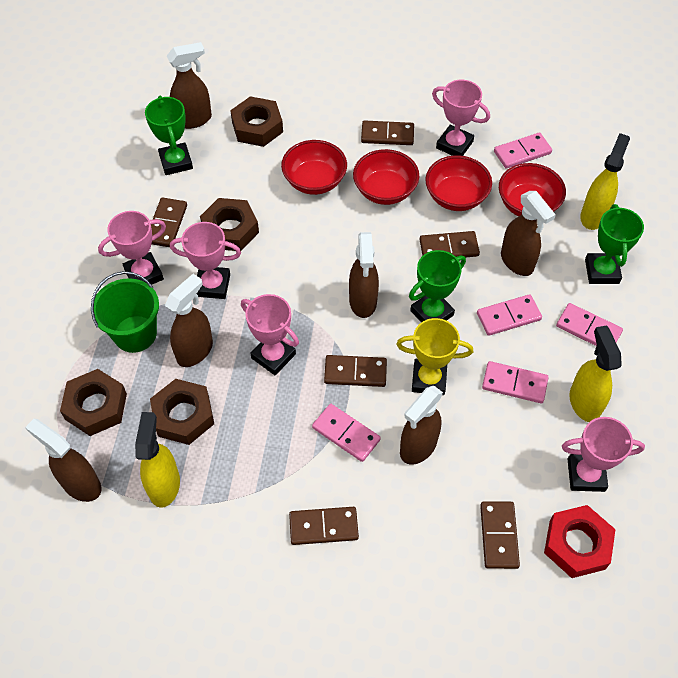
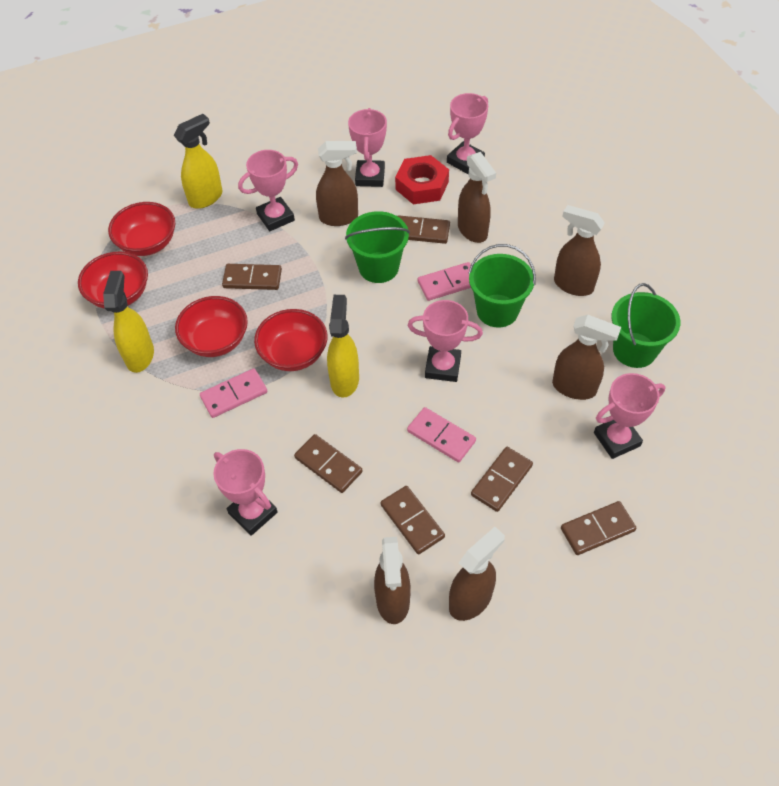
brown nut: [60,369,127,436] [150,379,214,445] [200,198,259,251] [230,96,283,147] = 4 -> none = 0
green bucket: [91,271,159,353] = 1 -> [345,211,410,283] [468,244,536,328] [611,283,680,368] = 3
green trophy: [145,96,193,175] [409,250,466,322] [585,204,644,284] = 3 -> none = 0
pink domino: [312,404,381,462] [477,294,542,336] [482,361,549,403] [494,132,552,169] [556,303,623,346] = 5 -> [200,368,267,418] [407,407,476,462] [418,262,471,301] = 3
pink trophy: [98,211,166,285] [170,222,241,299] [241,294,299,375] [432,80,490,156] [562,417,645,492] = 5 -> [213,449,277,536] [238,150,298,231] [348,108,387,187] [408,300,483,382] [447,93,488,174] [594,373,665,459] = 6
yellow trophy: [396,318,473,395] = 1 -> none = 0

